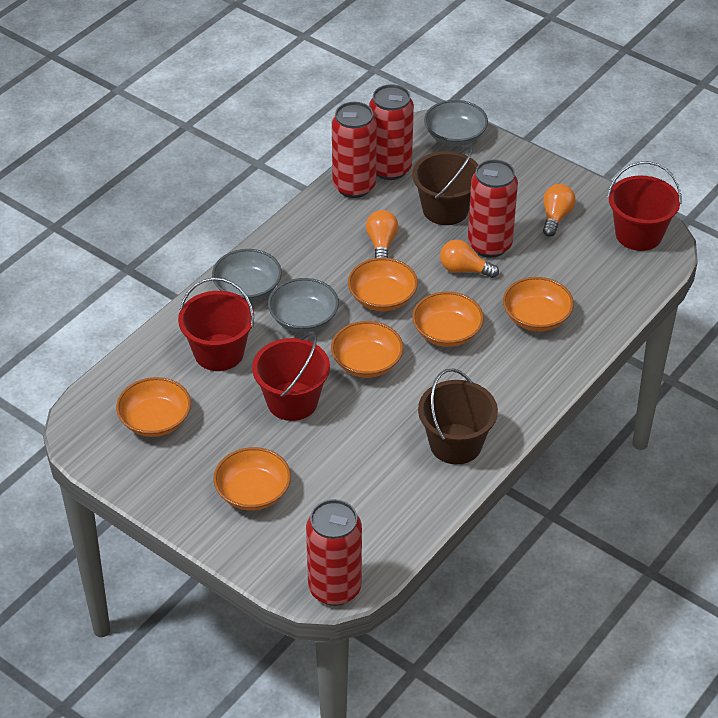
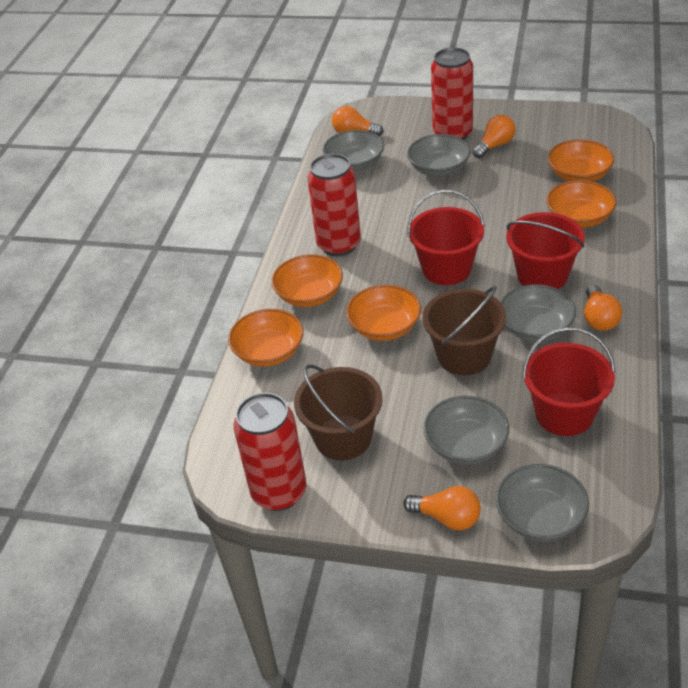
grey bowl: [212,249,282,302] [268,278,339,333] [424,100,488,146] = 3 -> [323,130,384,171] [407,134,470,177] [423,396,509,464] [496,464,589,541] [500,284,576,342] = 5
orange bowl: [116,377,191,437] [213,447,291,511] [331,321,403,378] [348,258,418,311] [412,292,484,347] [503,277,574,331] = 6 -> [228,309,304,367] [272,254,343,307] [346,285,421,341] [546,180,616,228] [548,139,614,181] = 5
orange light bulb: [366,210,398,258] [440,240,499,278] [543,184,576,237] = 3 -> [332,106,384,136] [403,486,481,530] [473,115,516,158] [584,285,622,331] = 4
red can: [306,499,362,606] [332,102,377,198] [369,84,414,180] [468,159,518,258] = 4 -> [233,393,307,511] [307,154,361,256] [431,47,473,140] = 3

